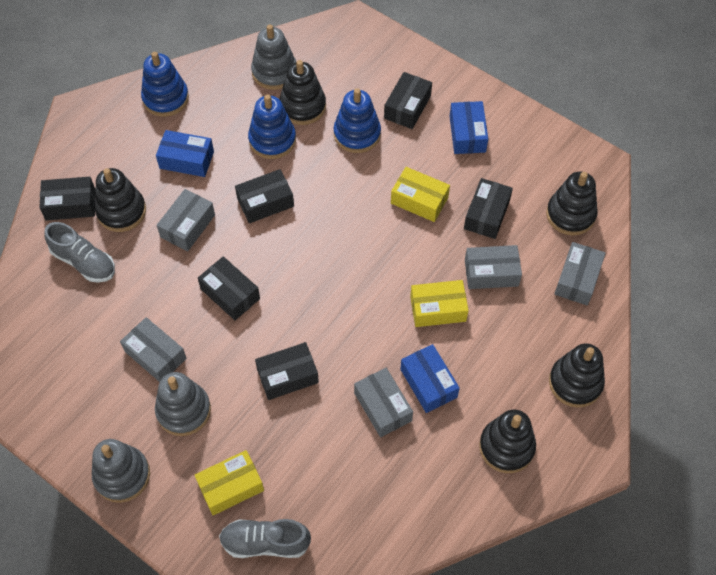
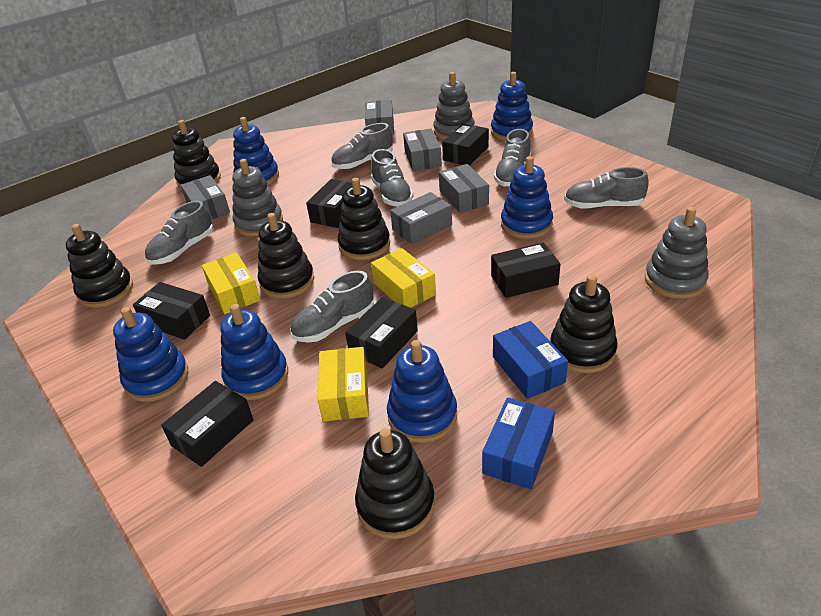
black stacking toy: [95,168,146,232] [279,60,326,125] [479,410,536,473] [546,171,598,235] [549,343,605,408] = 5 -> [66,224,133,308] [172,120,221,189] [258,213,314,299] [338,178,390,260] [355,428,435,539] [550,275,618,373] = 6
blue box: [156,130,214,177] [400,344,460,413] [449,101,488,154] = 3 -> [482,397,555,489] [493,321,568,399] = 2
blue stacking toy: [141,52,189,117] [248,94,296,159] [334,88,381,153] = 3 -> [113,307,188,402] [221,304,288,400] [233,117,279,185] [387,340,457,443] [491,72,533,141] [501,156,553,239] = 6
grey shoe: [44,222,115,282] [219,519,311,558] = 2 -> [145,201,214,265] [290,271,374,342] [331,123,393,170] [371,149,413,207] [494,129,531,186] [564,167,649,209] = 6

